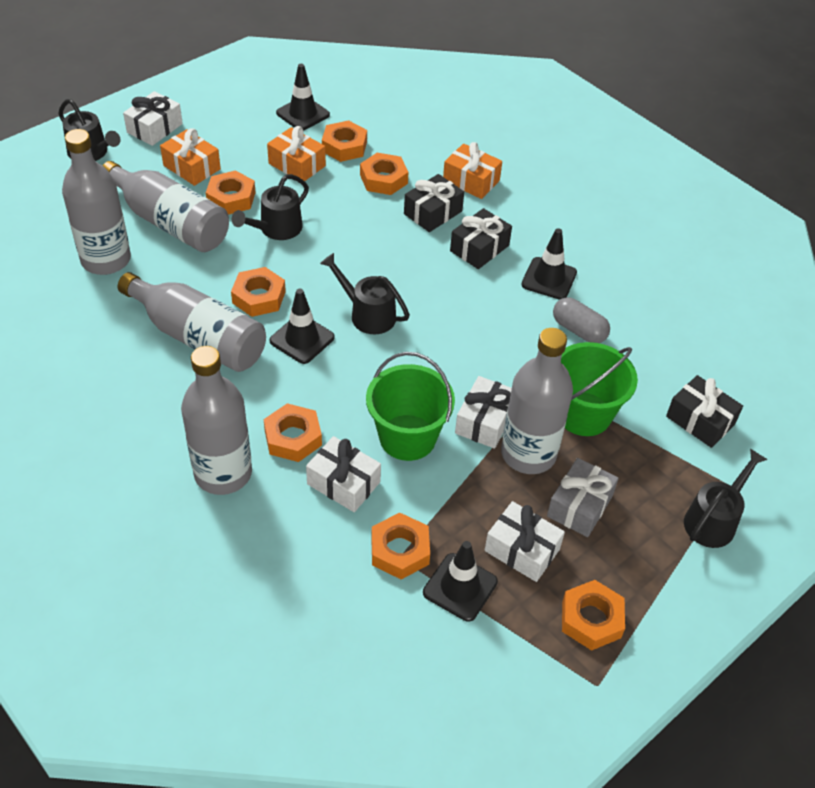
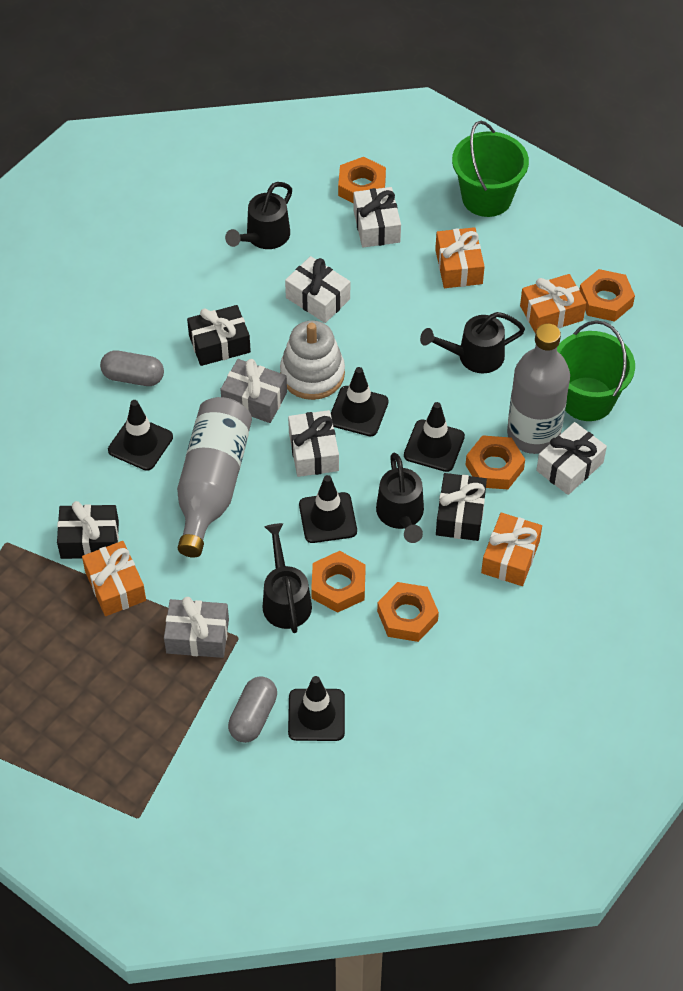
black traffic cone: [270,289,335,364] [276,64,330,131] [423,541,498,622] [521,228,577,300] = 4 -> [108,400,173,471] [288,676,345,741] [299,475,357,543] [331,367,389,436] [404,402,465,472] = 5
grey bottle: [62,129,131,275] [102,161,229,252] [118,272,266,372] [181,346,252,495] [501,328,573,474] = 5 -> [177,397,252,558] [507,324,570,454] = 2
grey capsule: [553,297,610,343] = 1 -> [100,350,164,386] [228,676,277,743] = 2
grey gift: [547,458,619,537] = 1 -> [164,597,229,658] [220,359,287,423] = 2
orange gift: [160,128,221,186] [267,126,326,181] [443,142,502,199] = 3 -> [82,541,146,616] [435,227,485,288] [481,513,542,586] [520,274,586,334] = 4
orange nut: [206,170,256,215] [231,267,286,317] [264,403,322,462] [322,120,367,162] [360,153,409,195] [371,512,430,580] [562,580,625,651] = 7 -> [311,551,366,613] [338,157,386,203] [377,582,439,642] [465,435,525,489] [580,269,635,322] = 5
white stacking toy: none = 0 -> [280,321,345,400] = 1

